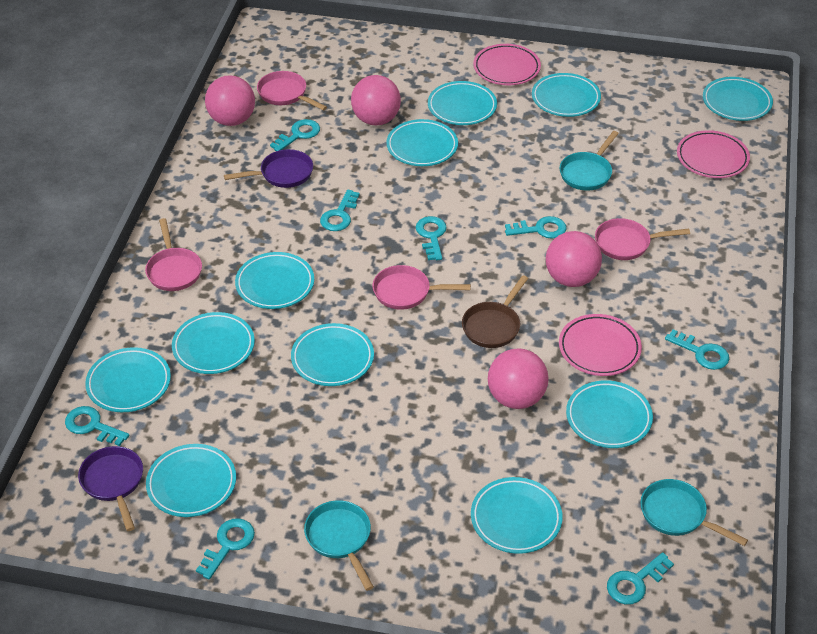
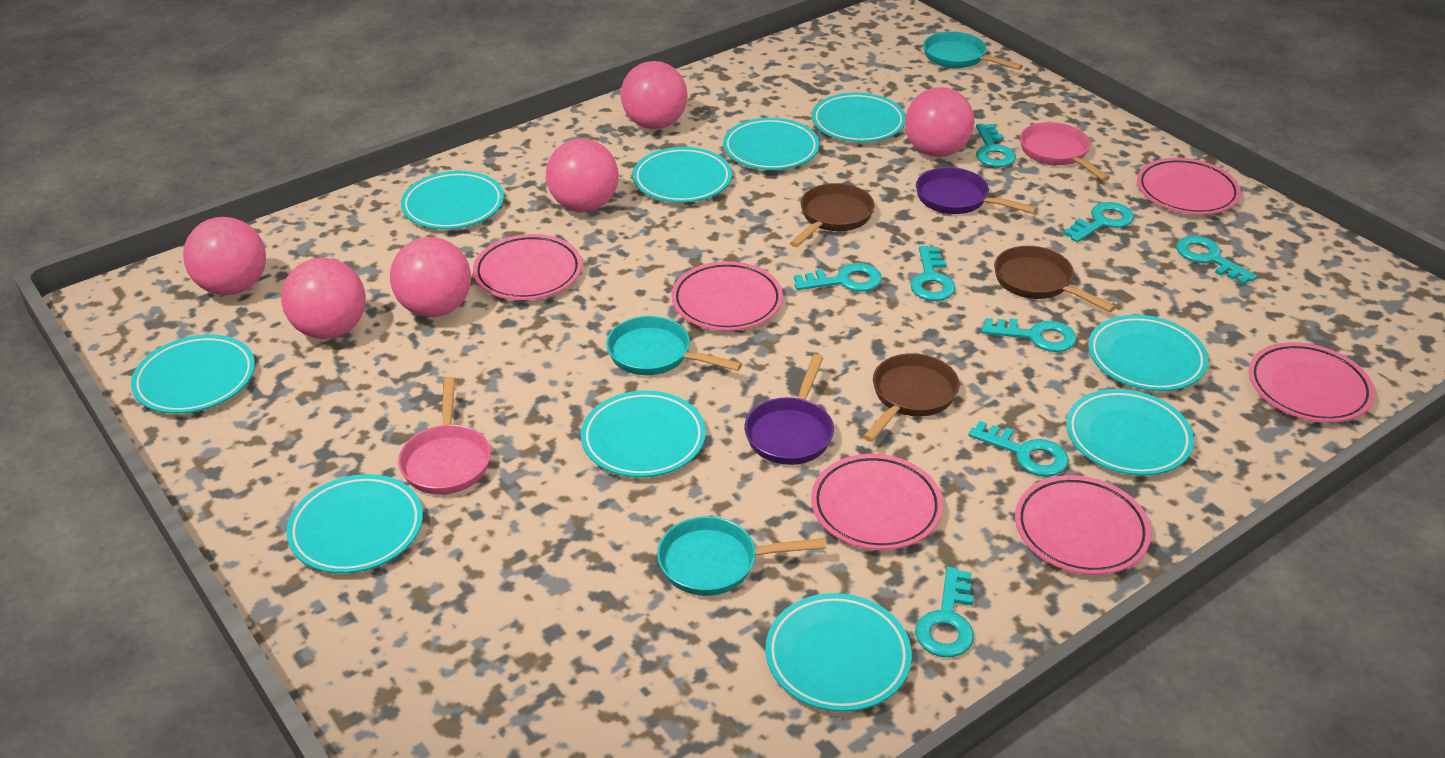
brown pan: [462,275,528,348] = 1 -> [790,183,875,247] [863,353,959,442] [994,246,1116,312] = 3
pink ball: [205,75,255,126] [351,75,401,126] [488,348,549,409] [546,231,602,287] = 4 -> [183,217,266,295] [281,258,366,339] [390,237,471,317] [546,139,619,212] [621,61,688,129] [905,87,975,157] = 6
pink pan: [145,218,202,291] [257,71,327,111] [372,265,471,310] [595,218,690,260] = 4 -> [398,377,491,495] [1020,122,1110,181] = 2
pink plate: [473,44,541,85] [559,314,642,376] [677,130,750,178] = 3 -> [473,234,582,300] [671,261,783,331] [811,454,943,550] [1015,475,1151,575] [1137,158,1241,215] [1249,342,1375,422] = 6
turquoise plate: [85,347,171,412] [146,444,236,517] [172,312,255,374] [235,252,314,309] [291,323,374,386] [386,119,458,166] [428,81,497,125] [471,477,563,554] [532,73,601,117] [566,380,653,448] [703,77,773,121] = 11 -> [131,335,255,414] [287,474,423,574] [401,171,504,229] [581,390,706,478] [633,147,732,203] [723,118,820,170] [765,593,912,712] [812,93,906,142] [1066,389,1194,476] [1088,315,1208,391] = 10

